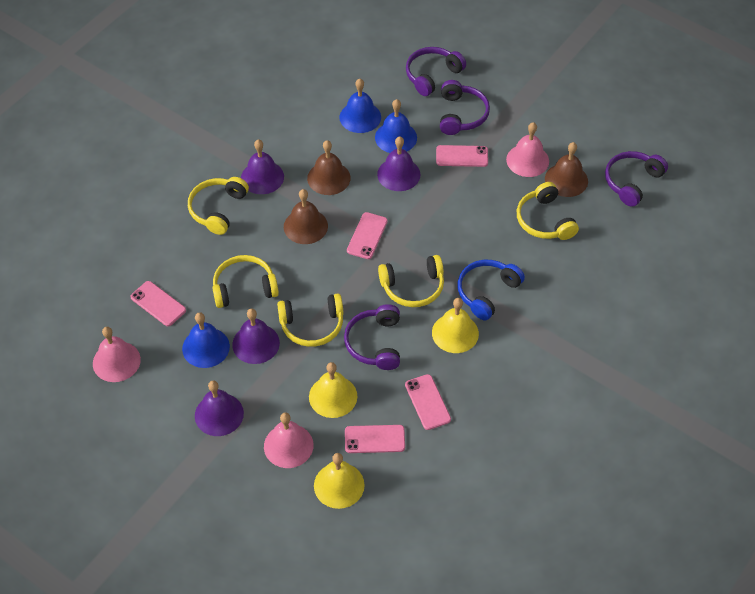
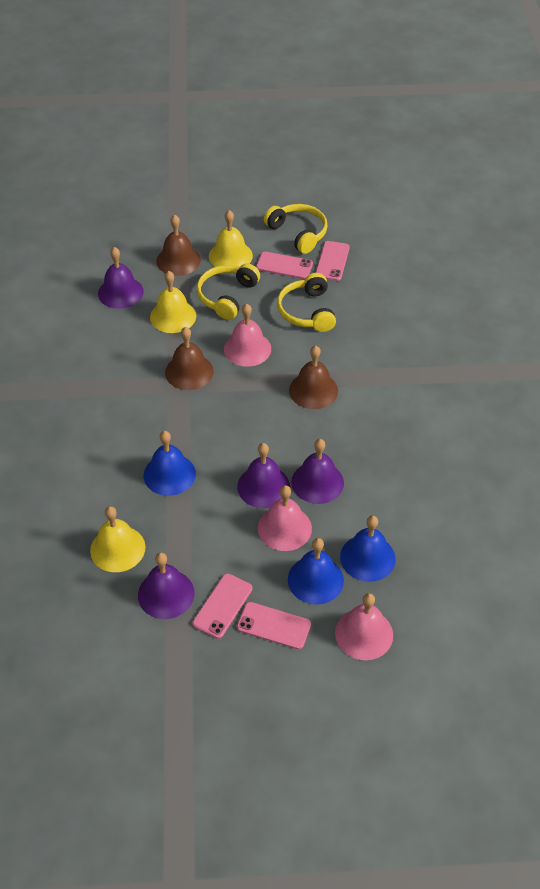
blue headphones: [458,260,525,320] = 1 -> none = 0
pink phone: [130,281,186,326] [345,425,405,453] [347,212,388,259] [405,374,451,430] [436,145,488,167] = 5 -> [192,574,253,639] [237,602,311,649] [256,252,313,279] [315,241,350,281] = 4
purple headphones: [344,304,400,370] [406,47,466,96] [440,80,490,135] [605,151,668,207] = 4 -> none = 0
yellow headphones: [188,177,249,235] [213,255,279,308] [277,294,343,347] [378,255,444,307] [517,182,579,240] = 5 -> [197,264,260,320] [264,204,328,254] [277,273,336,332] = 3

